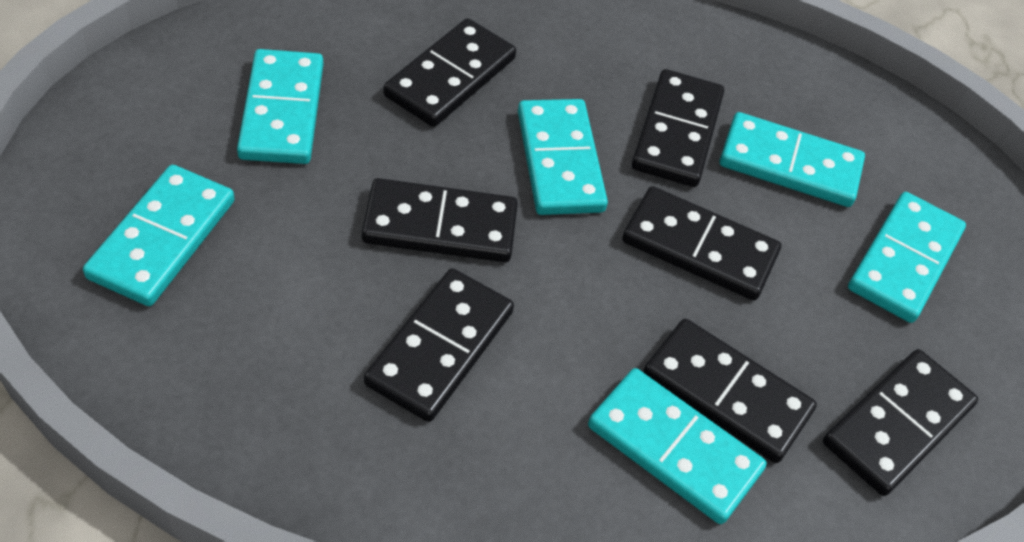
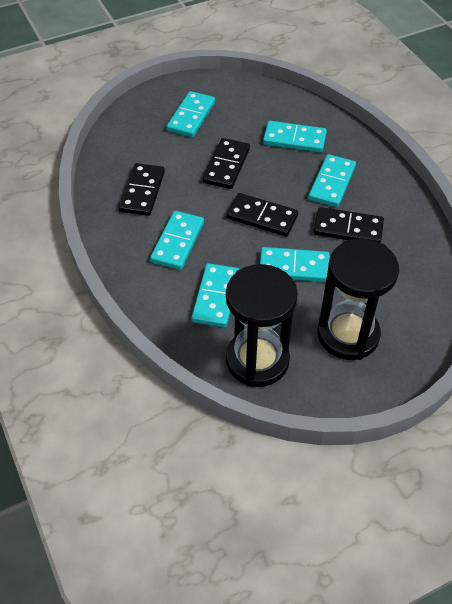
black domino: [362,178,518,262] [364,268,514,422] [383,18,516,127] [622,186,781,300] [632,69,724,187] [643,319,817,463] [823,349,978,496] = 7 -> [119,163,165,216] [203,138,250,189] [227,193,298,237] [314,207,384,243] = 4
black hourglass: none = 0 -> [226,264,298,387] [317,239,399,360] = 2

